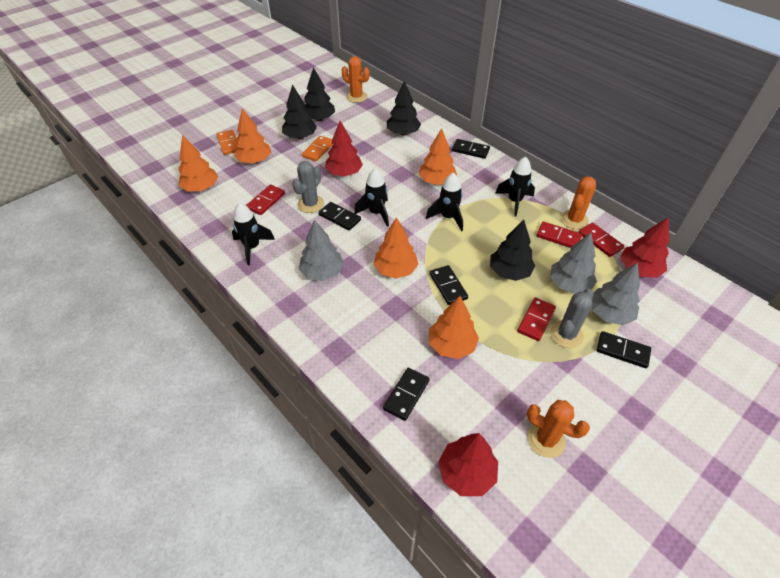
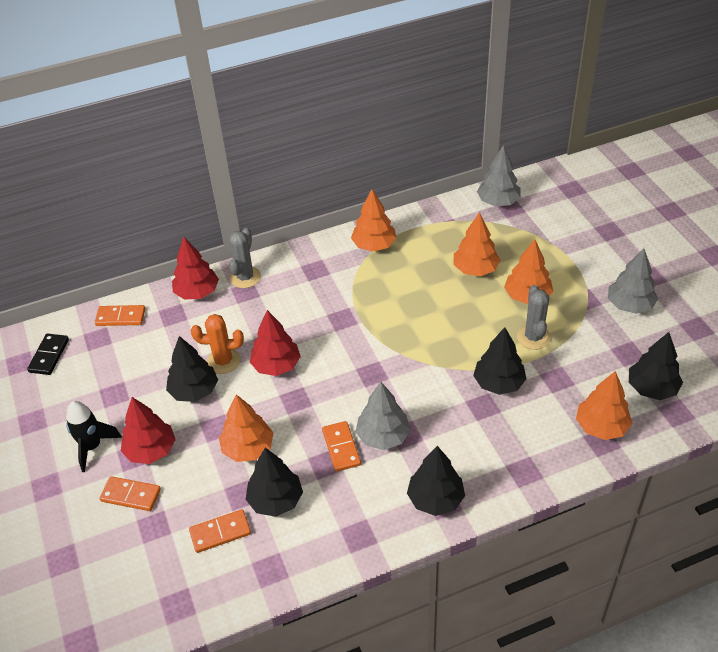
black domino: [319,202,361,231] [383,368,430,421] [430,265,468,305] [452,139,490,159] [597,331,651,368] = 5 -> [27,333,69,375] = 1
black rocket: [232,203,275,265] [354,168,389,227] [426,173,463,231] [495,156,535,217] = 4 -> [66,401,122,472] = 1
black tree: [282,84,317,139] [304,67,335,121] [387,81,421,135] [490,220,535,281] = 4 -> [166,336,218,402] [245,448,303,517] [407,446,465,516] [473,327,527,395] [629,332,683,400] = 5
orange cactus: [342,56,369,103] [527,400,590,458] [561,176,596,229] = 3 -> [191,314,244,374] = 1
orange domino: [216,130,238,155] [302,136,333,162] = 2 -> [95,305,145,326] [99,476,161,511] [189,509,251,553] [322,421,361,472] = 4
red domino: [246,184,285,215] [517,297,556,341] [536,221,582,248] [578,223,624,257] = 4 -> none = 0

